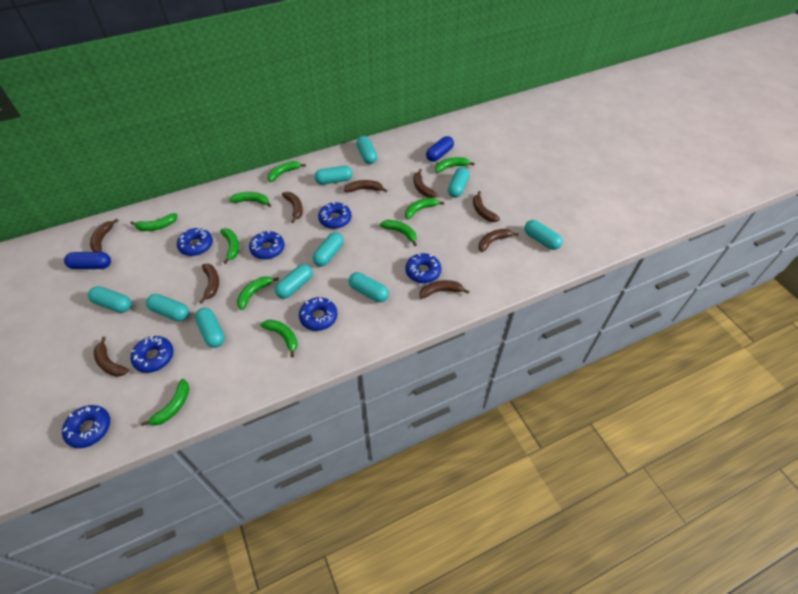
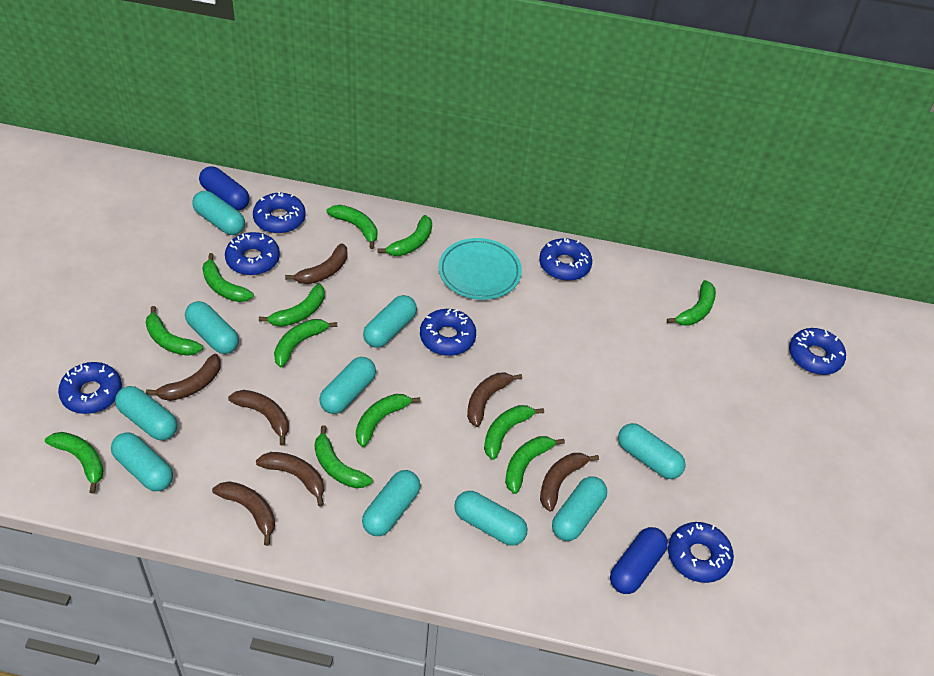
brown banana: [90,219,119,252] [94,337,129,377] [199,264,219,304] [282,192,303,223] [344,180,387,192] [414,169,438,198] [420,280,469,299] [473,191,500,222] [479,229,519,252] = 9 -> [146,354,221,401] [212,481,275,546] [228,390,289,446] [256,452,324,507] [285,243,348,284] [467,373,522,427] [540,453,599,512] = 7
green banana: [130,213,177,231] [141,379,189,426] [220,228,239,264] [229,192,271,207] [237,276,279,310] [260,320,298,357] [268,161,306,182] [380,220,417,246] [405,198,444,219] [435,157,475,173] = 10 -> [45,432,104,493] [146,306,203,356] [202,253,254,302] [259,284,325,327] [274,319,337,367] [315,425,372,488] [327,205,377,249] [356,394,420,447] [377,215,432,256] [484,405,544,460] [505,436,565,494] [667,280,716,326] = 12
turquoise plate: none = 0 -> [438,238,522,300] = 1

